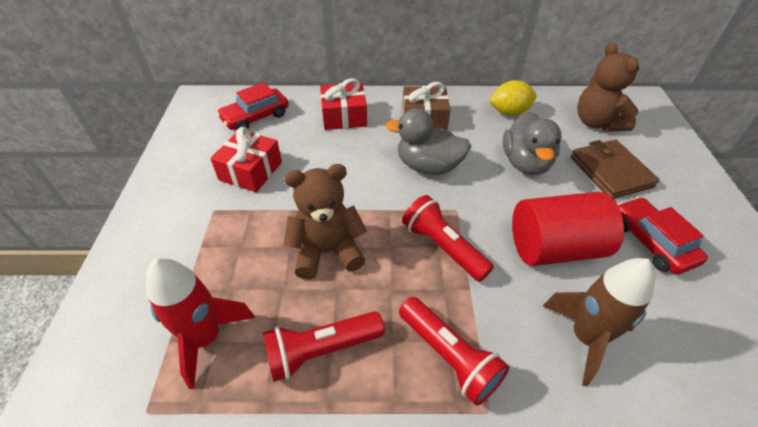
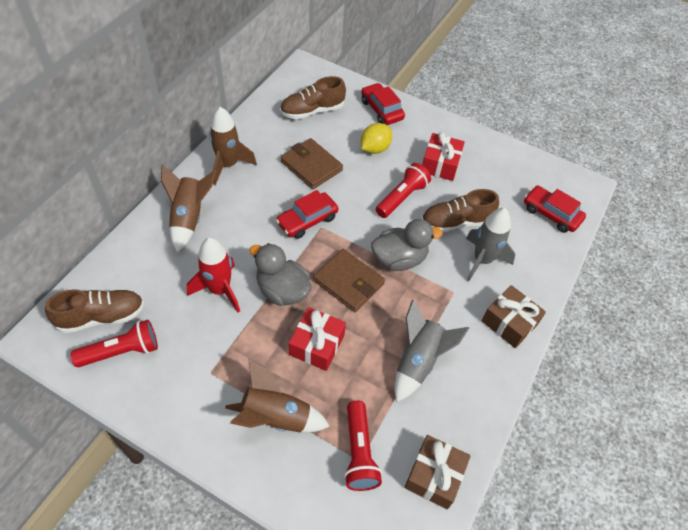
brown gift: [402,82,450,130] = 1 -> [404,435,471,509] [481,285,546,348] = 2
brown rocket: [543,258,655,386] = 1 -> [161,164,216,253] [209,107,257,185] [225,359,330,433] = 3
brown shoe: none = 0 -> [45,290,144,333] [280,76,346,119] [422,189,499,232] = 3
brown teddy bear: [284,164,367,280] [577,42,639,132] = 2 -> none = 0
brown wallet: [571,140,659,199] = 1 -> [281,138,343,189] [313,249,385,312] = 2
grey rocket: none = 0 -> [394,300,469,402] [466,208,515,281] = 2
red car: [217,82,289,130] [617,197,708,275] = 2 -> [276,190,338,239] [361,83,405,125] [524,186,586,233] = 3
red cylinder: [512,192,624,266] = 1 -> none = 0

